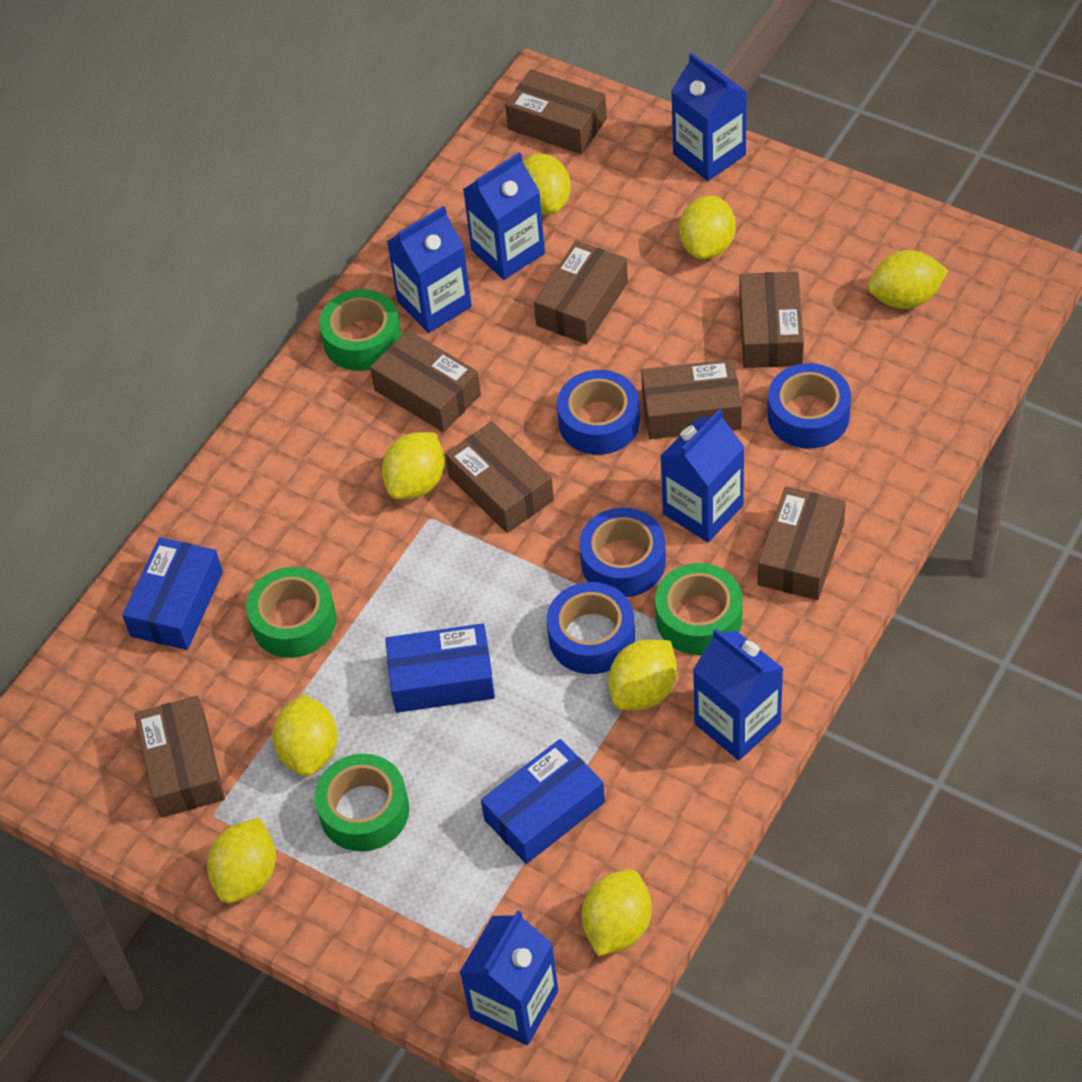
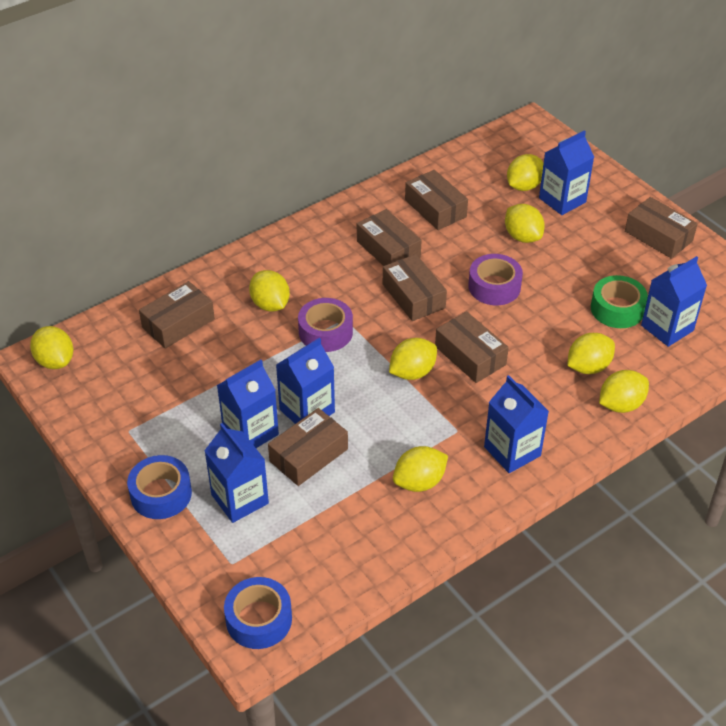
blue box: [122,537,223,650] [385,624,495,713] [481,739,605,864] = 3 -> none = 0
blue tape: [547,582,635,674] [557,370,640,455] [579,508,666,597] [768,363,851,449] = 4 -> [127,455,192,519] [224,577,292,649] = 2
brown box: [134,696,225,818] [370,330,481,432] [445,421,554,533] [505,69,607,155] [534,240,628,344] [641,359,742,439] [739,272,804,368] [758,486,846,600] = 8 -> [139,281,215,349] [268,408,348,486] [357,209,422,266] [383,254,447,321] [405,170,468,230] [435,311,509,383] [625,197,698,259] = 7
green tape: [246,567,337,658] [315,754,409,851] [319,289,401,371] [655,563,743,655] = 4 -> [591,275,648,328] = 1
purple tape: none = 0 -> [298,298,353,352] [468,254,523,305] = 2

